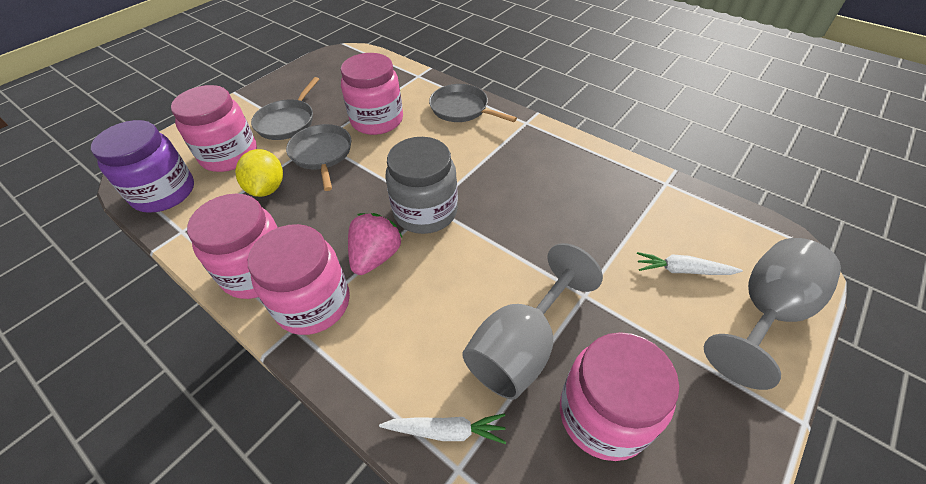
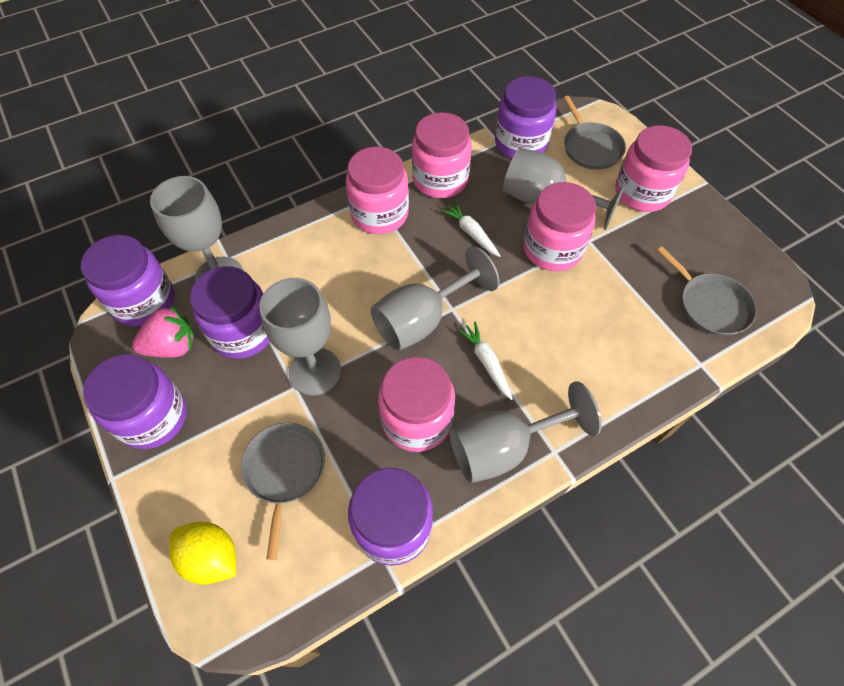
grey goblet: [462,243,603,400] [704,238,841,390] = 2 -> [150,176,243,282] [259,278,341,396] [371,246,499,351] [449,381,602,483] [503,148,626,230] = 5
grey jar: [386,137,458,234] = 1 -> none = 0
purple jar: [91,120,194,213] = 1 -> [81,235,174,326] [83,354,187,449] [190,266,270,359] [348,468,433,566] [495,76,556,158] = 5

